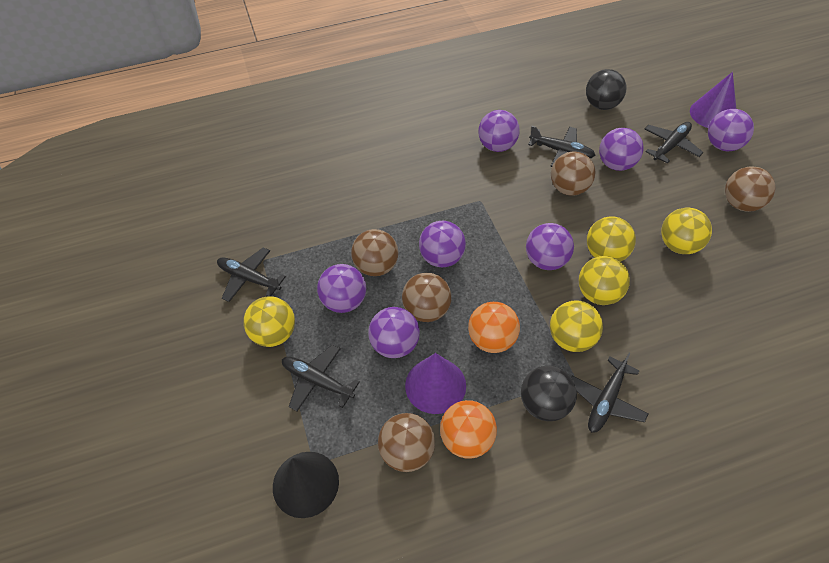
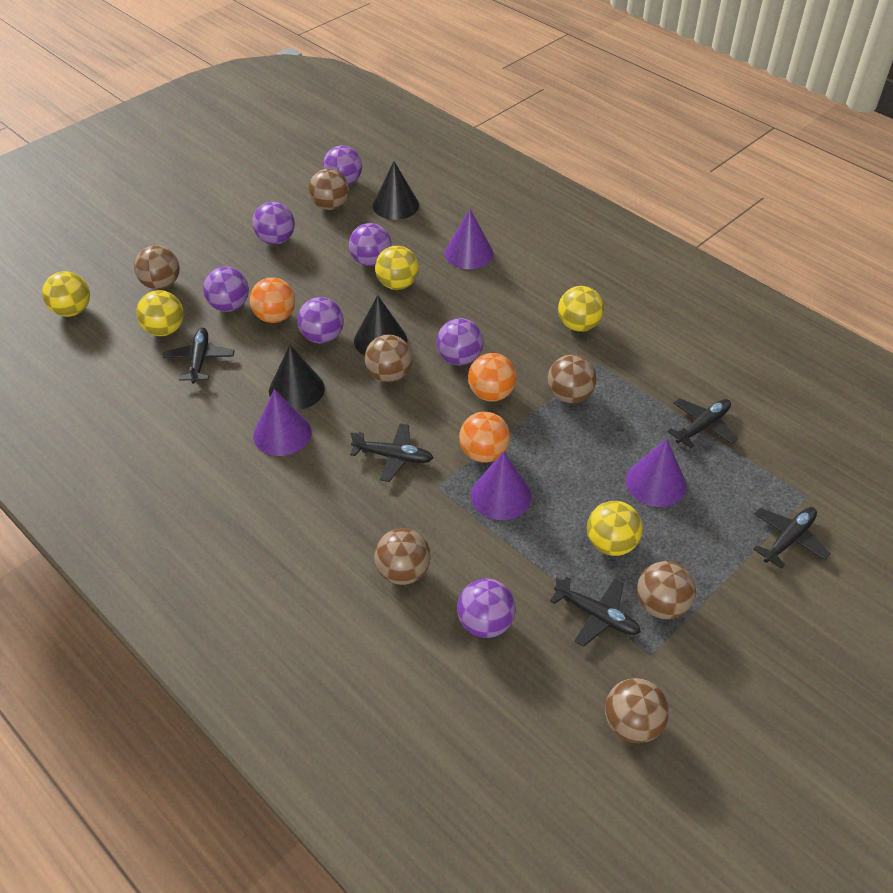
black ball: [521,366,577,421] [586,69,626,110] = 2 -> none = 0
black cone: [273,452,339,518] = 1 -> [269,345,325,410] [354,295,407,356] [373,161,419,220] = 3
brown ball: [351,229,398,276] [378,413,435,472] [402,273,451,322] [551,152,595,196] [725,166,775,212] = 5 -> [134,245,180,290] [309,169,349,210] [365,334,412,382] [374,528,431,585] [547,355,596,403] [605,678,669,743] [637,561,696,619] = 7
orange ball: [440,400,497,459] [468,302,520,353] = 2 -> [250,277,295,323] [459,412,510,463] [468,353,517,402] = 3
purple cone: [405,353,466,414] [690,72,736,128] = 2 -> [253,389,312,456] [445,209,493,269] [470,452,532,520] [626,439,686,507] = 4

